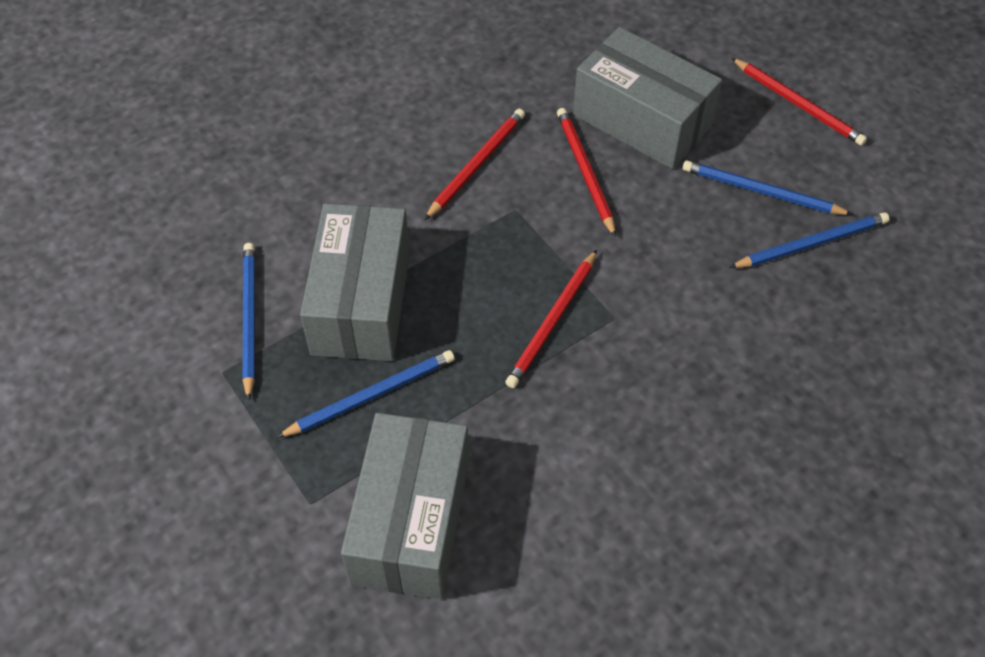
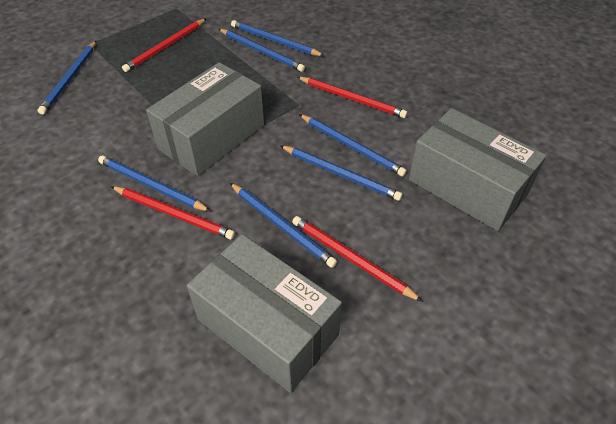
blue pencil: [243,243,255,401] [276,350,455,438] [682,160,853,215] [729,212,889,268] = 4 -> [38,41,96,115] [98,156,211,212] [219,29,305,72] [230,183,337,268] [231,20,324,56] [280,145,403,201] [299,114,407,177] = 7

